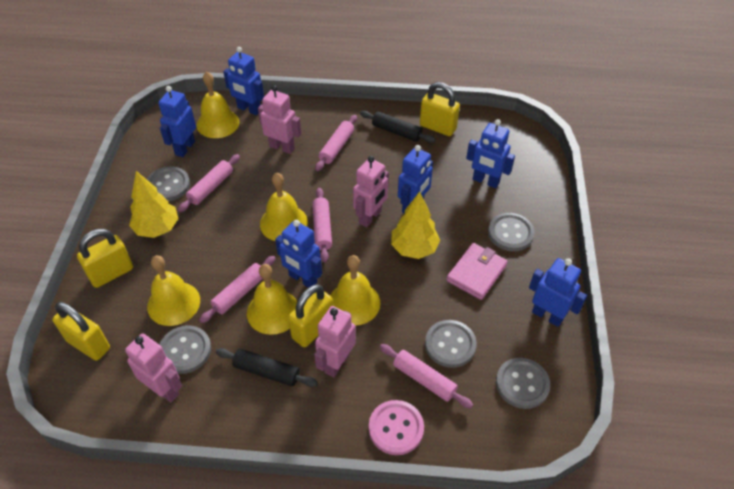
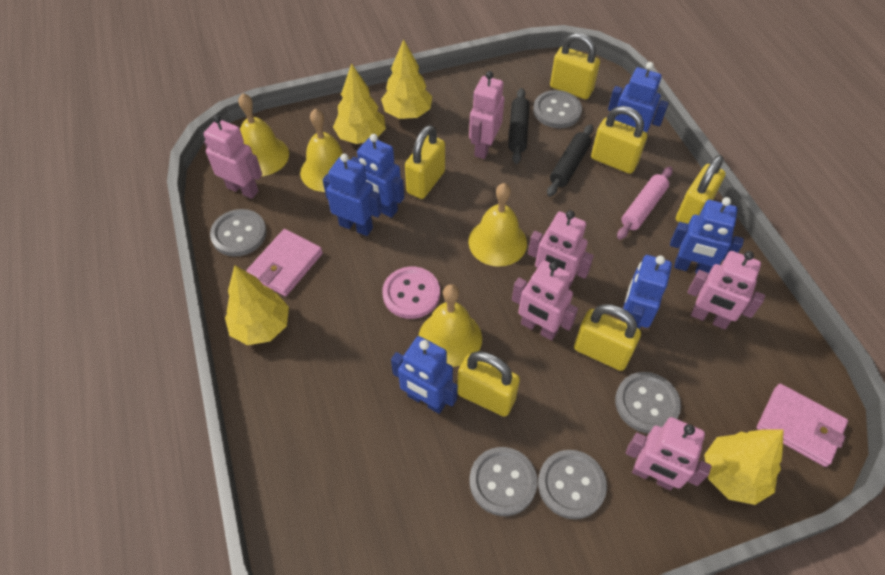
pink robot: [125,333,182,402] [258,85,301,154] [314,306,356,378] [353,156,389,227] = 4 -> [204,115,262,199] [469,71,504,159] [512,260,578,341] [528,210,594,289] [626,417,712,490] [688,251,765,329] = 6
pink rolling pin: [178,154,240,212] [199,256,276,323] [312,188,332,262] [315,115,357,171] [380,344,473,408] = 5 -> [617,167,673,240] = 1
pink wallet: [446,243,508,300] = 1 -> [246,229,323,296] [757,384,848,467] = 2
yellow bell: [147,255,200,326] [197,71,239,138] [247,264,297,335] [260,173,308,241] [330,255,380,326] = 5 -> [238,93,289,176] [300,109,351,192] [419,284,482,367] [468,183,527,267] = 4
yellow padlock: [52,302,110,361] [77,229,133,288] [288,284,333,347] [420,82,460,136] = 4 -> [405,125,445,199] [457,351,520,417] [550,33,600,99] [574,304,641,371] [591,106,647,174] [676,155,726,224] = 6
yellow tree: [129,171,178,238] [391,191,440,259] = 2 -> [225,265,289,345] [333,63,386,144] [381,39,432,119] [704,430,783,505] = 4

